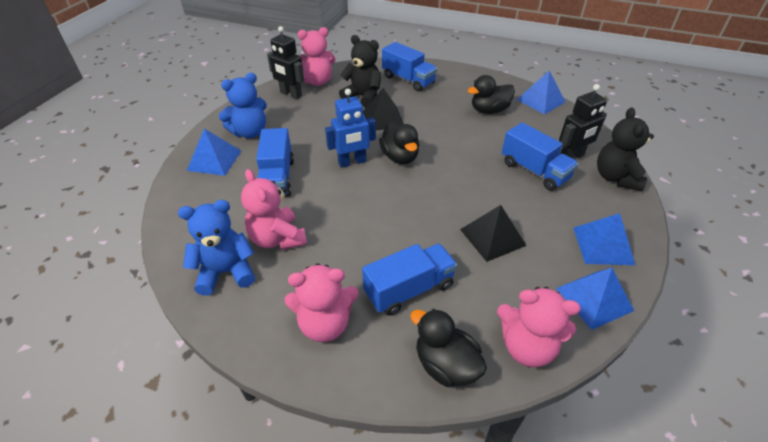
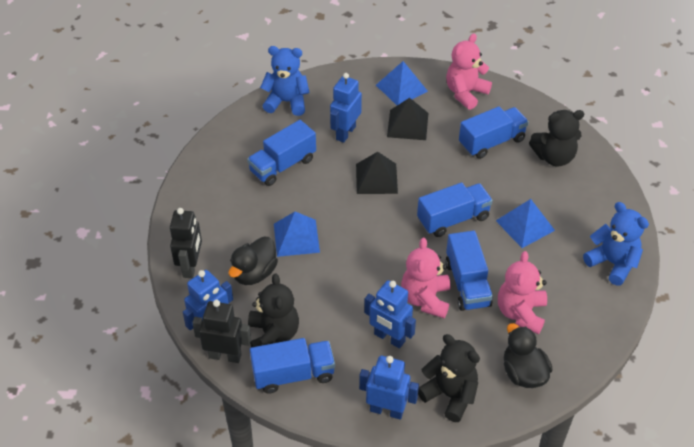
black duck: [379,122,419,164] [410,309,487,387] [467,75,515,114] = 3 -> [229,236,278,285] [504,323,552,388] = 2
black teddy bear: [339,35,381,108] [597,107,654,191] = 2 -> [248,274,299,347] [418,334,480,422] [529,110,584,166] = 3
blue pyramid: [187,129,241,176] [517,71,565,114] [556,268,634,330] [573,213,635,265] = 4 -> [274,212,320,257] [376,61,428,105] [496,199,555,248] = 3
blue robot: [325,89,376,168] = 1 -> [183,270,233,330] [330,73,362,143] [359,356,419,420] [364,280,416,349] = 4
blue truck: [256,128,294,197] [362,244,457,316] [382,42,437,92] [502,122,578,191] = 4 -> [247,120,316,186] [250,338,335,394] [417,183,493,237] [445,231,493,311] [459,106,529,159] = 5
pink teddy bear: [241,169,307,250] [285,264,359,342] [298,27,336,86] [497,287,581,367] = 4 -> [401,238,450,318] [446,33,492,110] [498,251,547,334] = 3

